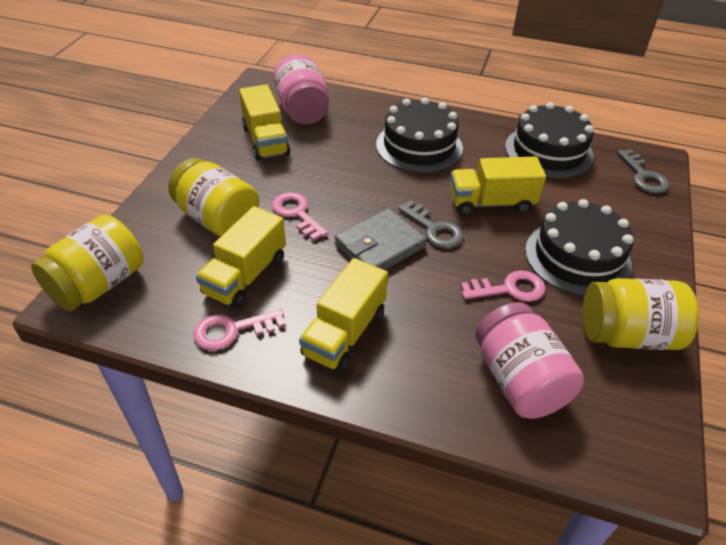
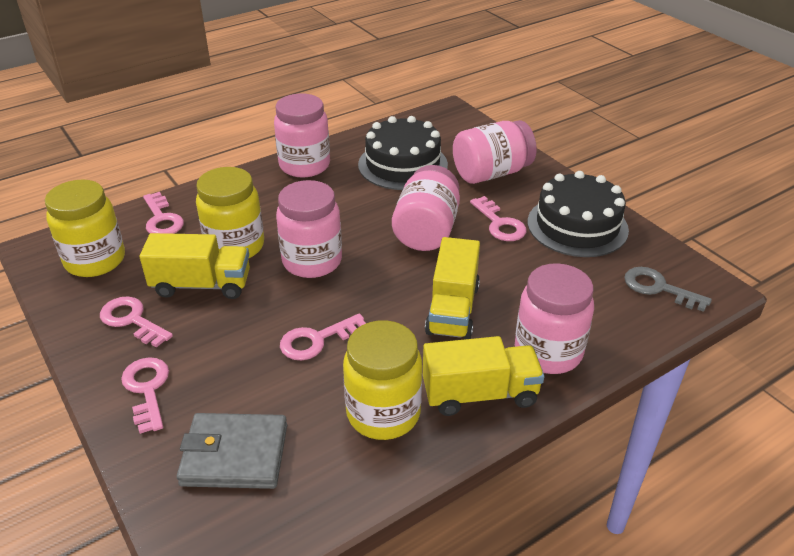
black cake: [376,97,463,173] [505,102,594,179] [525,199,634,296] = 3 -> [358,116,448,190] [528,171,629,257] = 2
grey key: [398,200,463,248] [617,149,669,194] = 2 -> [624,267,712,312] = 1
pink jar: [273,54,329,124] [476,302,584,419] = 2 -> [274,94,330,177] [276,180,342,278] [392,165,460,251] [453,120,537,184] [515,263,594,374] = 5
pink key: [193,309,285,350] [272,192,328,241] [460,270,545,302] = 3 -> [100,296,173,347] [121,357,169,434] [143,192,184,234] [280,313,366,360] [470,196,527,241] = 5
yellow truck: [196,206,286,309] [239,84,290,161] [299,258,388,373] [450,156,546,216] = 4 -> [140,233,250,299] [423,336,544,416] [425,237,480,339] = 3

